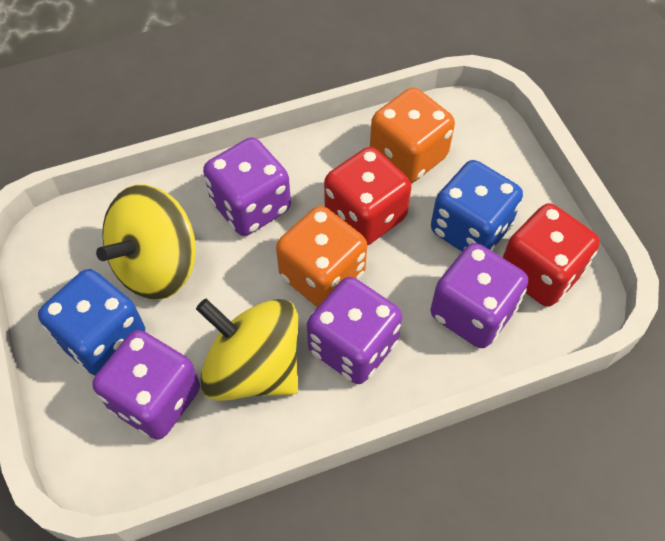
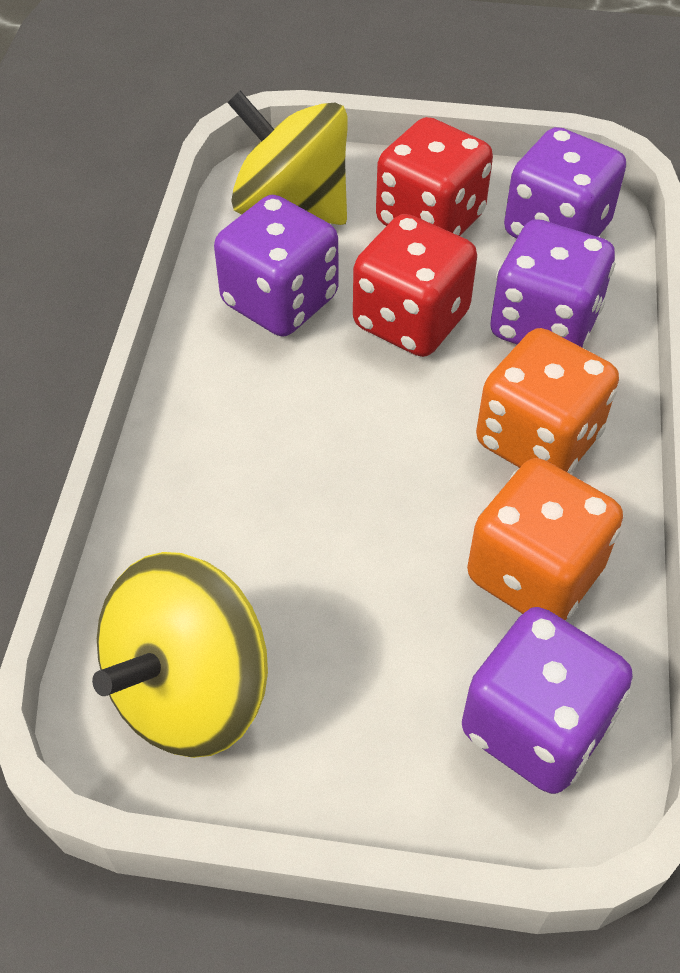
blue dice: [38,269,145,375] [431,160,523,251] = 2 -> none = 0

